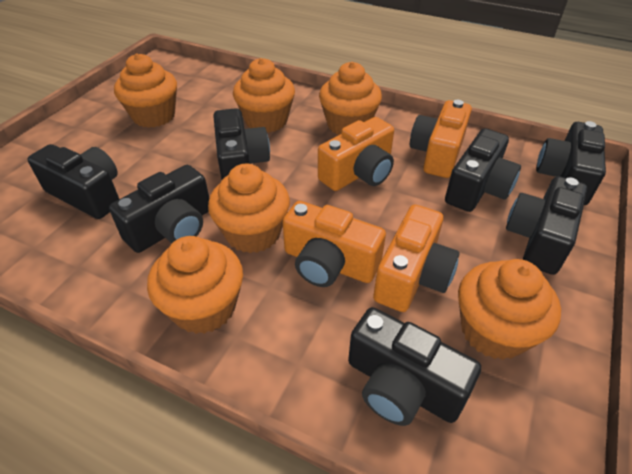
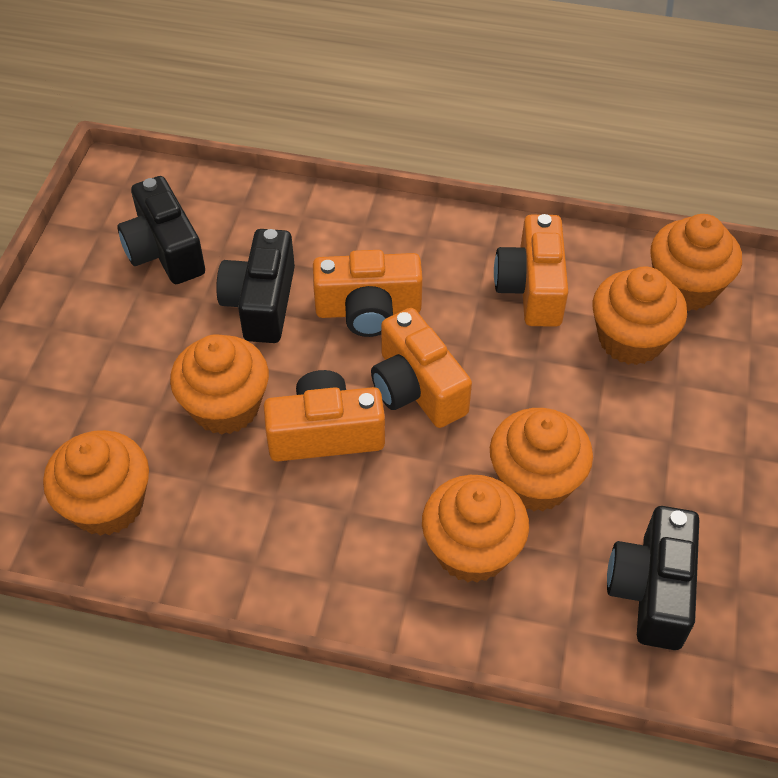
black camera: [27,144,119,219] [109,165,209,253] [213,108,270,180] [348,307,481,426] [445,128,521,212] [506,176,587,275] [536,121,606,205] = 7 -> [117,176,205,284] [216,229,295,343] [607,506,699,650] = 3

